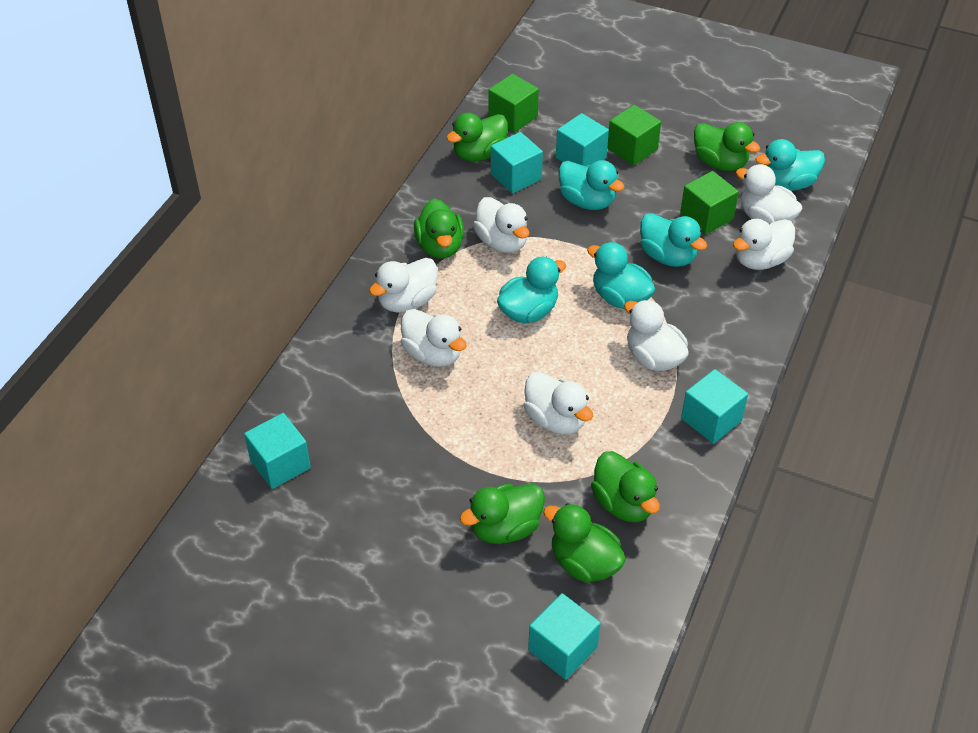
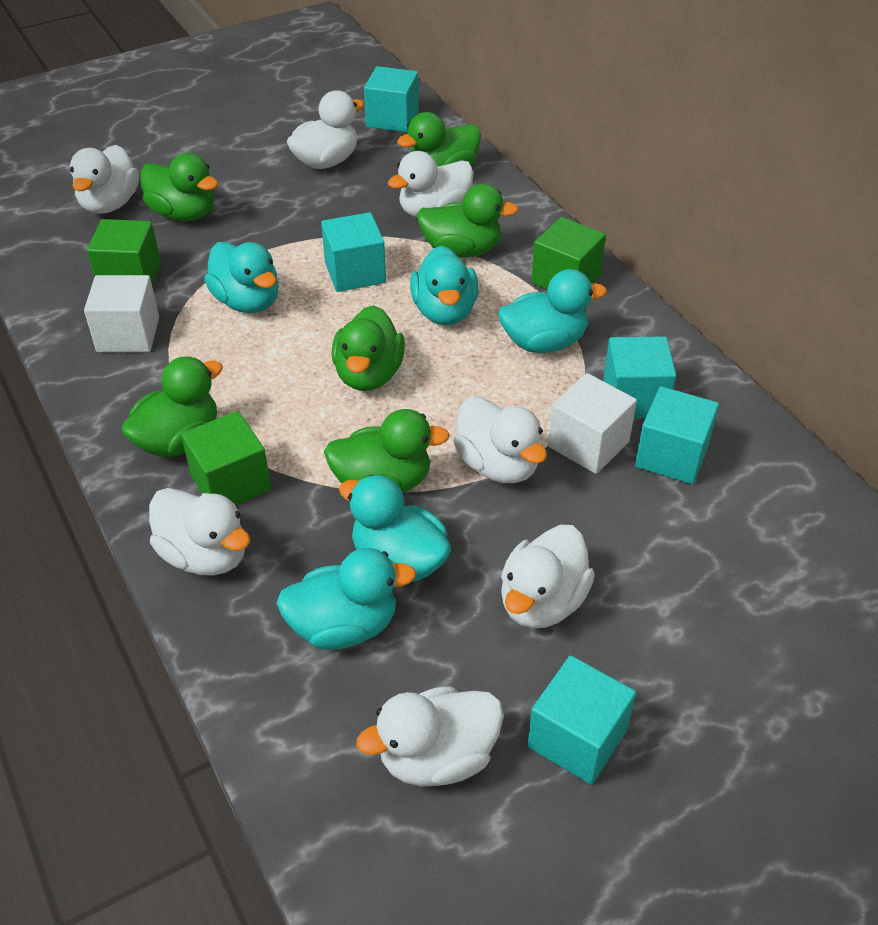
white cube: none = 0 -> [84,275,159,352] [548,373,637,474] = 2

